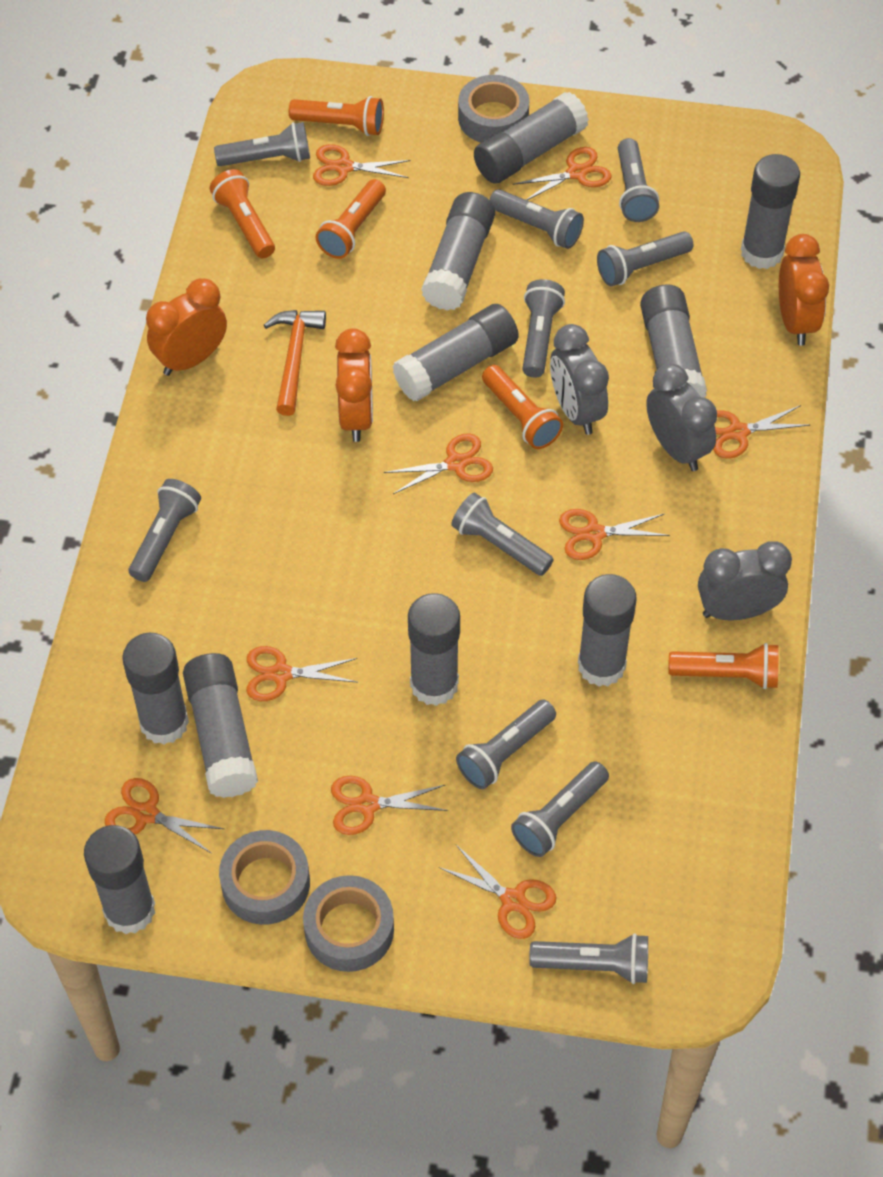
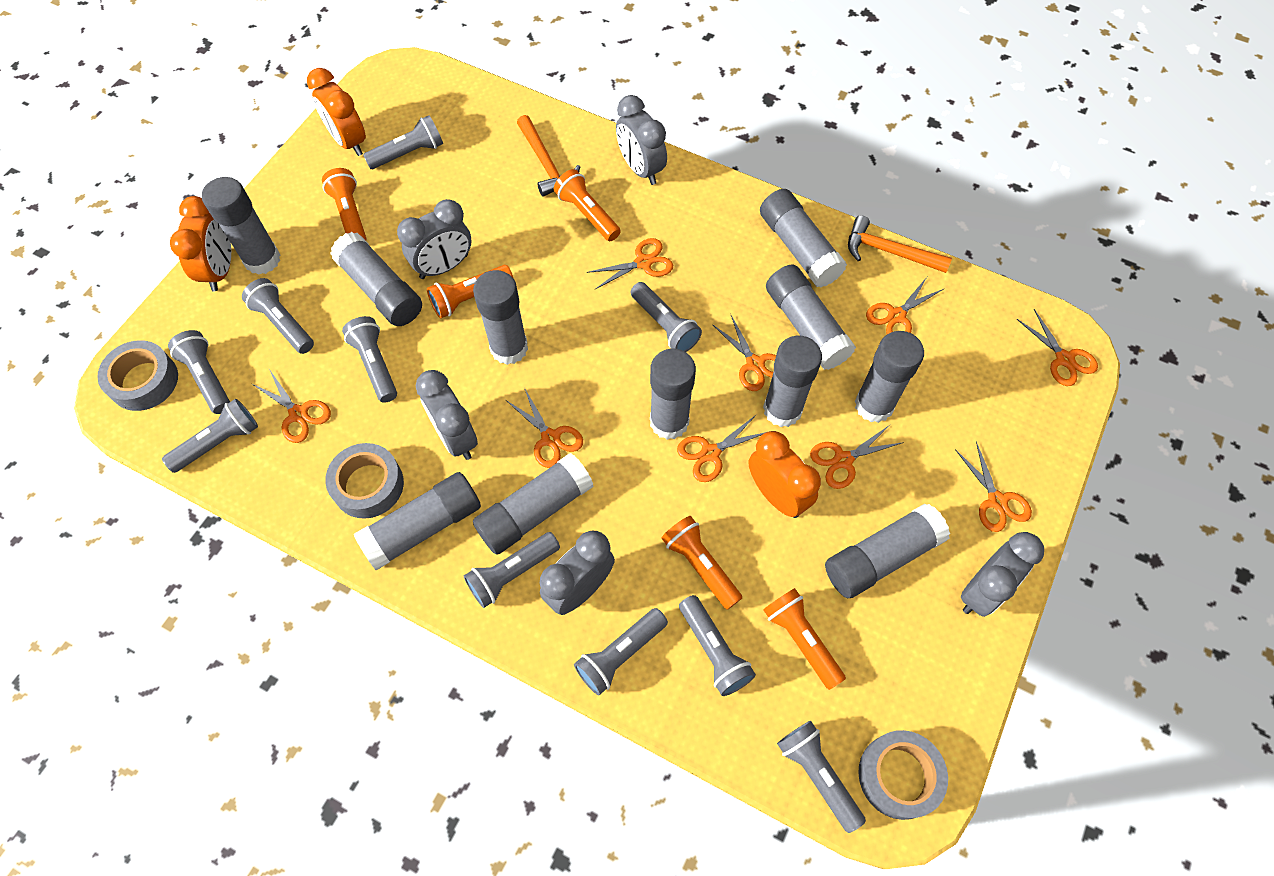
grey clock: [550,324,609,435] [646,364,717,471] [698,541,792,620] = 3 -> [397,199,472,279] [416,370,478,460] [540,531,615,615] [616,95,667,185] [961,532,1044,617] = 5
grey glue stick: [84,825,155,935] [122,633,189,745] [183,653,258,798] [393,304,519,401] [408,593,460,706] [421,192,495,311] [474,92,589,184] [578,574,636,687] [640,284,707,398] [741,154,800,269] = 10 -> [202,177,280,275] [330,232,422,326] [353,472,481,570] [473,270,528,365] [473,453,594,555] [650,349,696,440] [760,189,847,288] [763,336,822,427] [766,265,856,370] [825,504,950,598] [855,331,924,423] = 11
orange hammer: [264,310,326,416] = 1 -> [517,115,580,197] [848,215,952,273] = 2

